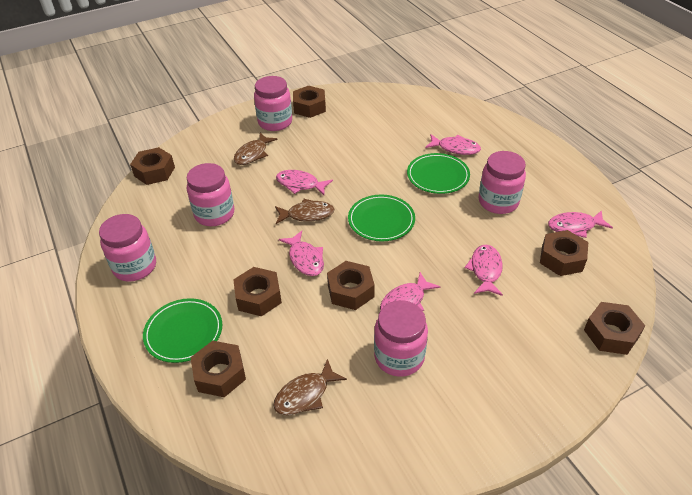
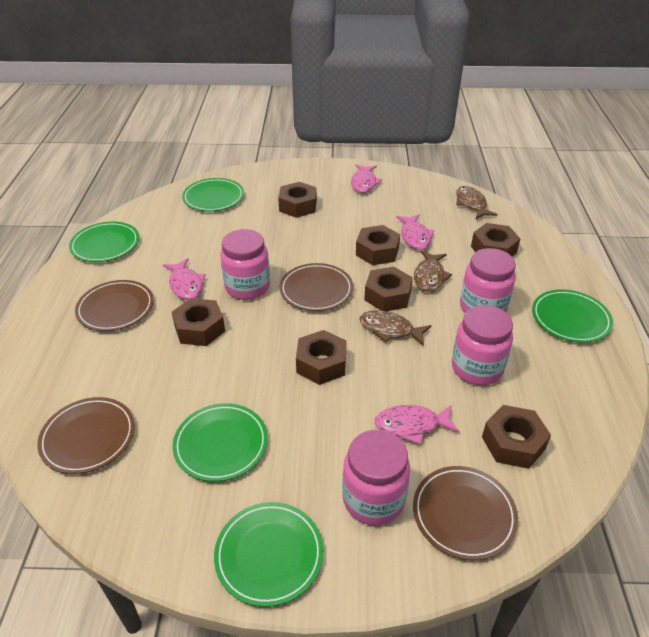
brown plate: none = 0 -> [37,397,135,474] [75,280,154,331] [280,263,353,311] [413,466,518,560] = 4
green plate: [143,298,222,363] [348,195,415,241] [407,153,470,194] = 3 -> [69,222,139,262] [173,403,268,482] [182,178,244,212] [214,502,323,607] [532,289,613,343] = 5
pink fish: [276,170,333,195] [279,231,324,276] [380,272,440,311] [425,134,481,155] [465,245,503,296] [548,210,613,238] = 6 -> [163,258,206,300] [351,164,382,193] [375,405,460,445] [396,214,434,250] = 4
pink jar: [99,214,156,282] [187,163,234,226] [254,76,292,131] [374,300,428,377] [479,151,526,214] = 5 -> [220,229,270,300] [342,430,410,525] [452,305,513,385] [460,248,516,313] = 4

